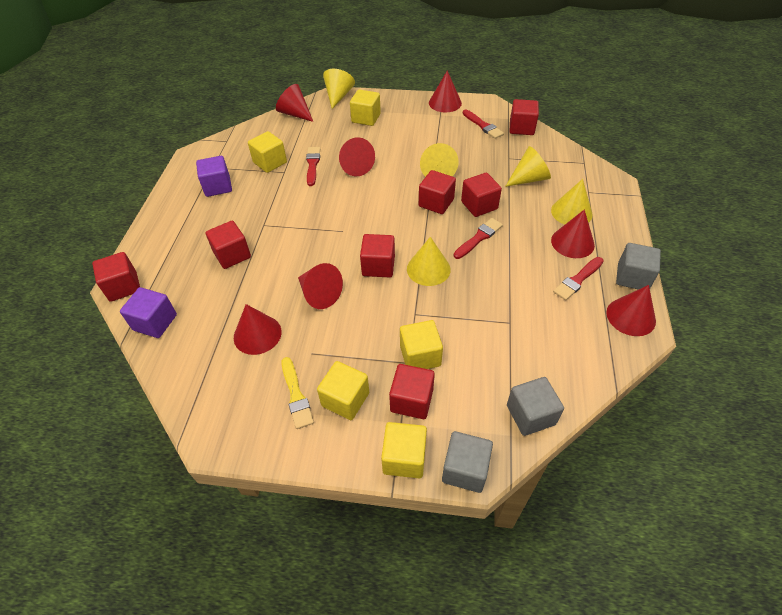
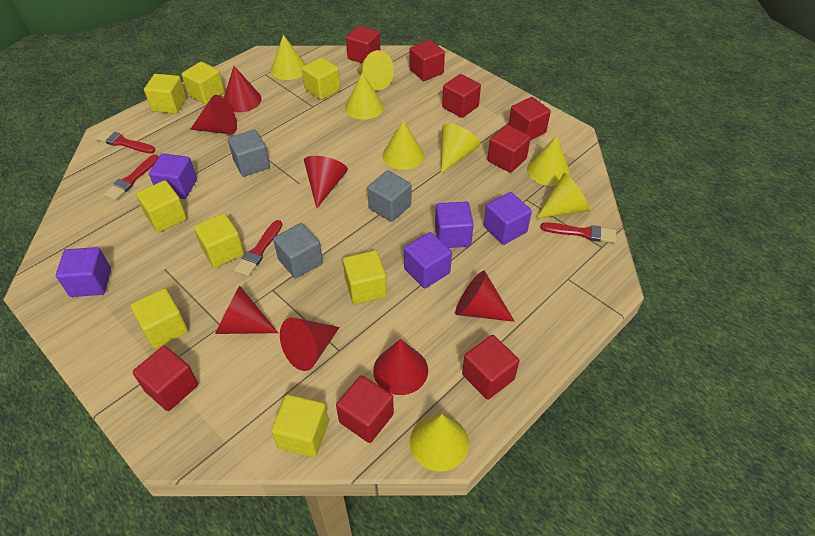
purple cube: [120,287,177,338] [196,156,232,197] = 2 -> [56,247,111,297] [149,153,197,199] [404,232,452,288] [435,201,474,248] [484,192,532,245] = 5
red cube: [92,252,140,302] [205,221,251,269] [360,234,395,277] [389,364,435,419] [419,170,456,214] [461,172,502,217] [510,99,539,135] = 7 -> [133,346,198,411] [336,375,394,443] [346,26,380,63] [409,40,445,81] [442,74,481,118] [462,335,519,400] [487,125,531,173] [508,97,551,141] = 8
yellow brush: [281,357,314,429] = 1 -> none = 0
yellow cone: [323,69,355,109] [407,237,451,286] [420,143,459,177] [505,146,551,187] [551,179,592,225] = 5 -> [271,35,306,80] [345,73,384,120] [357,50,394,90] [383,120,424,170] [410,414,469,472] [441,123,480,173] [527,136,570,186] [536,173,590,219] = 8
yellow cube: [248,131,287,173] [317,361,369,420] [350,89,381,126] [381,422,427,478] [400,320,443,369] = 5 -> [130,288,188,349] [136,180,187,232] [144,74,186,114] [182,62,225,104] [194,213,244,268] [271,395,329,458] [302,57,340,100] [343,250,387,304] = 8

